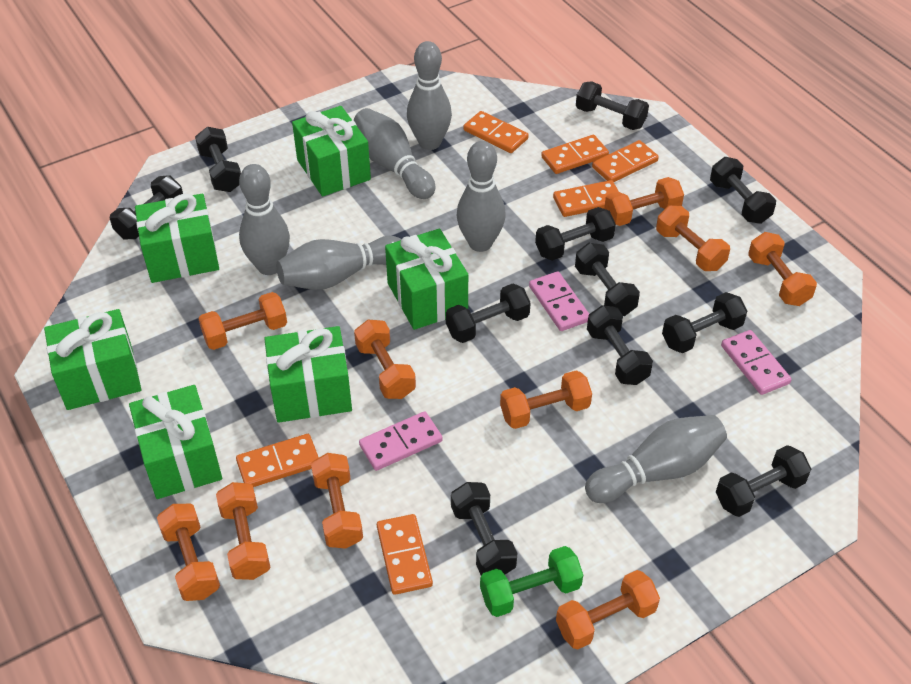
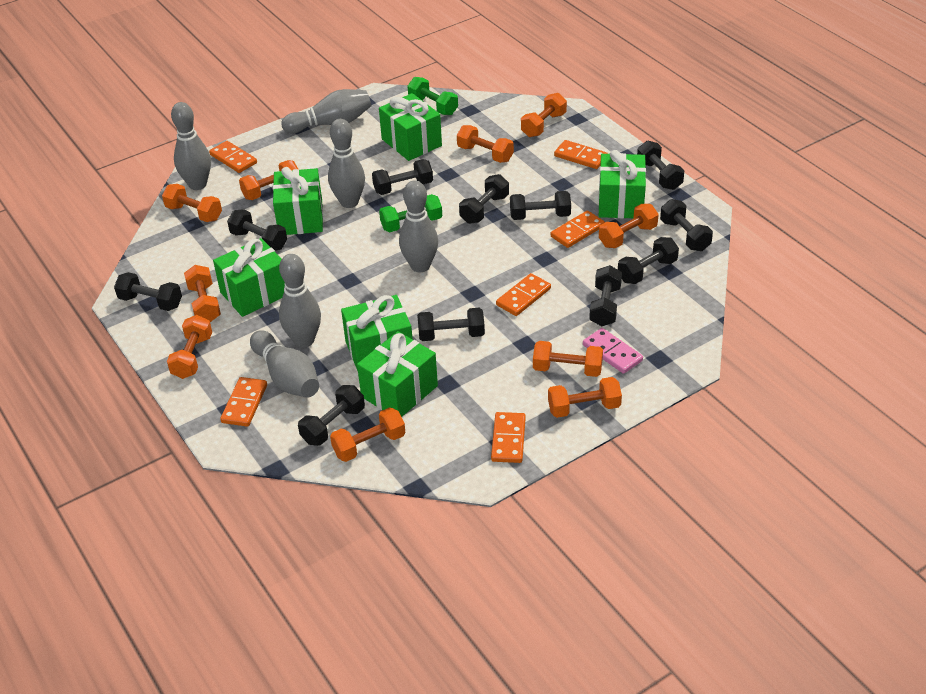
green dumbbell: [480,546,583,617] = 1 -> [379,194,442,232] [408,77,458,115] = 2
pink domino: [359,411,443,471] [529,271,589,331] [721,330,792,395] = 3 -> [583,328,643,374] = 1

